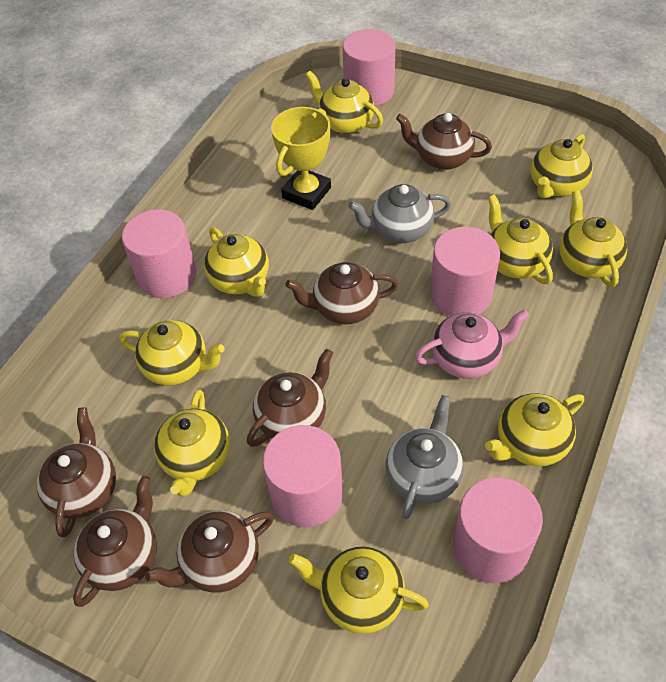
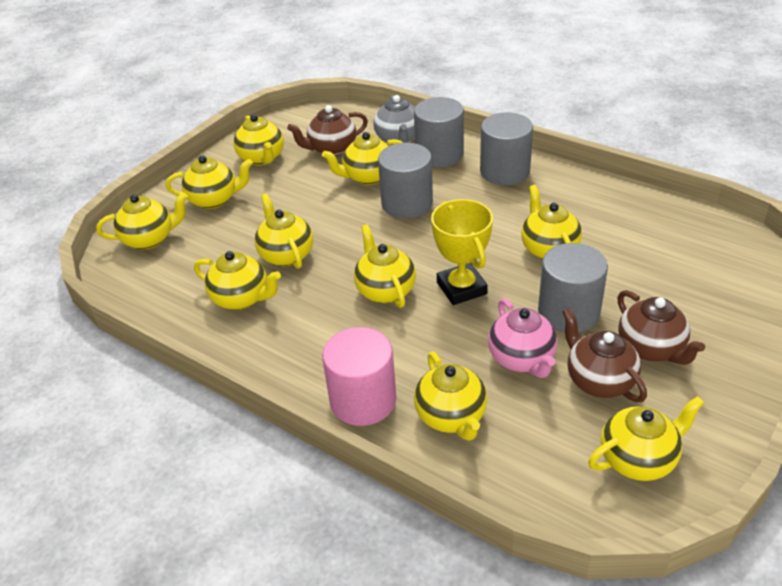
brown teapot: [36,408,116,538] [73,476,157,607] [145,510,274,593] [247,349,333,447] [285,262,398,325] [396,113,492,170] = 6 -> [287,105,368,156] [562,308,647,402] [617,290,705,365] = 3
grey cylinder: none = 0 -> [378,143,433,219] [414,97,464,168] [480,112,533,186] [538,243,608,333] = 4
grey teapot: [348,184,451,243] [386,395,464,519] = 2 -> [373,95,415,145] = 1
pink cylinder: [122,209,196,298] [263,425,343,527] [342,29,396,106] [430,227,500,316] [453,477,543,584] = 5 -> [322,327,397,426] = 1
yellow teapot: [119,320,225,386] [154,389,230,496] [204,227,269,297] [289,547,429,634] [305,71,383,134] [485,393,584,466] [488,194,553,284] [531,134,593,198] [559,190,627,287] = 9 -> [96,192,188,250] [166,156,253,209] [194,251,281,310] [233,114,284,165] [255,193,313,269] [322,132,403,185] [354,224,416,308] [414,352,487,441] [521,185,582,259] [588,396,704,481] = 10

